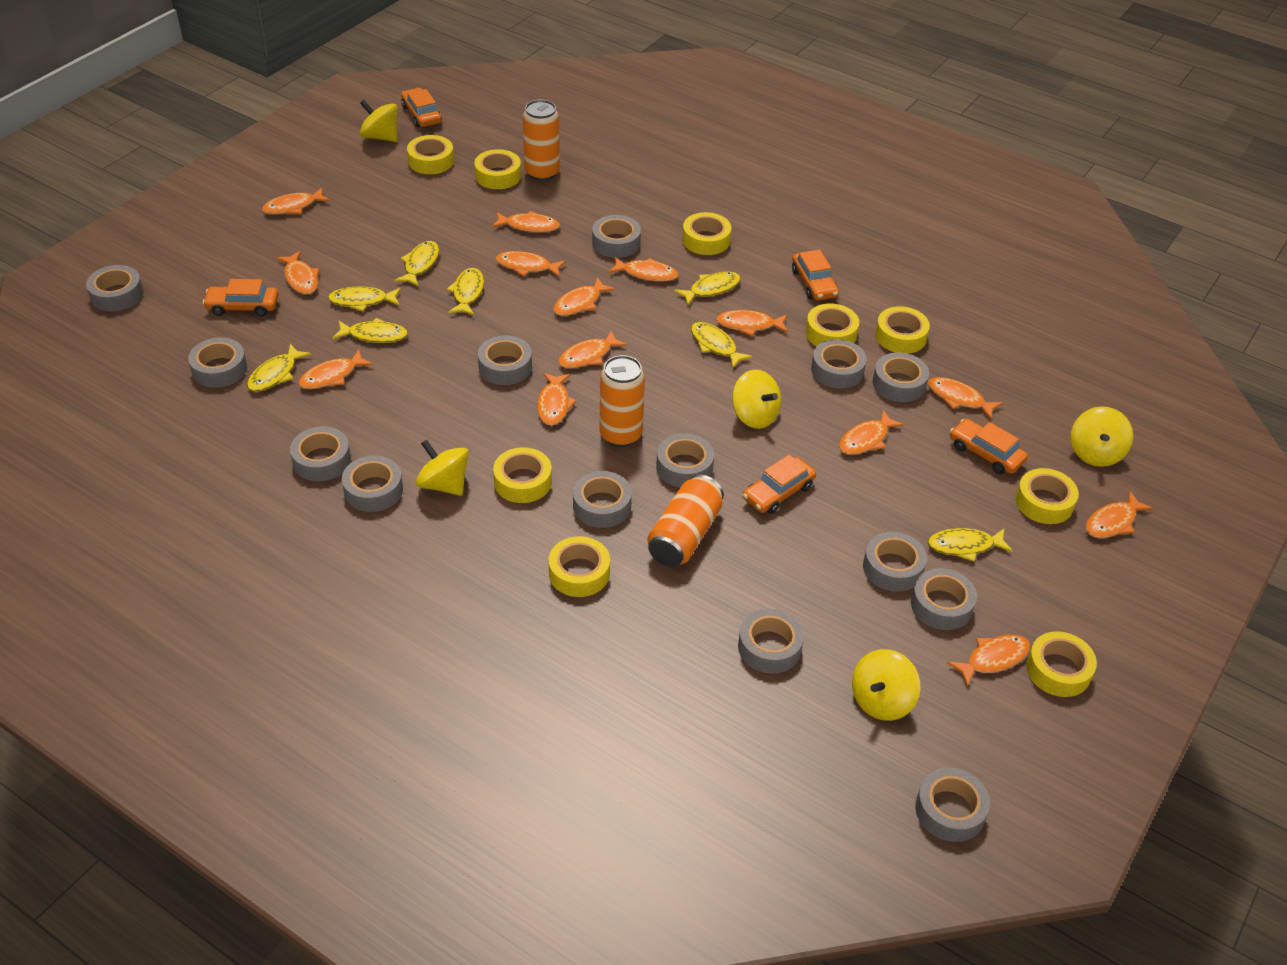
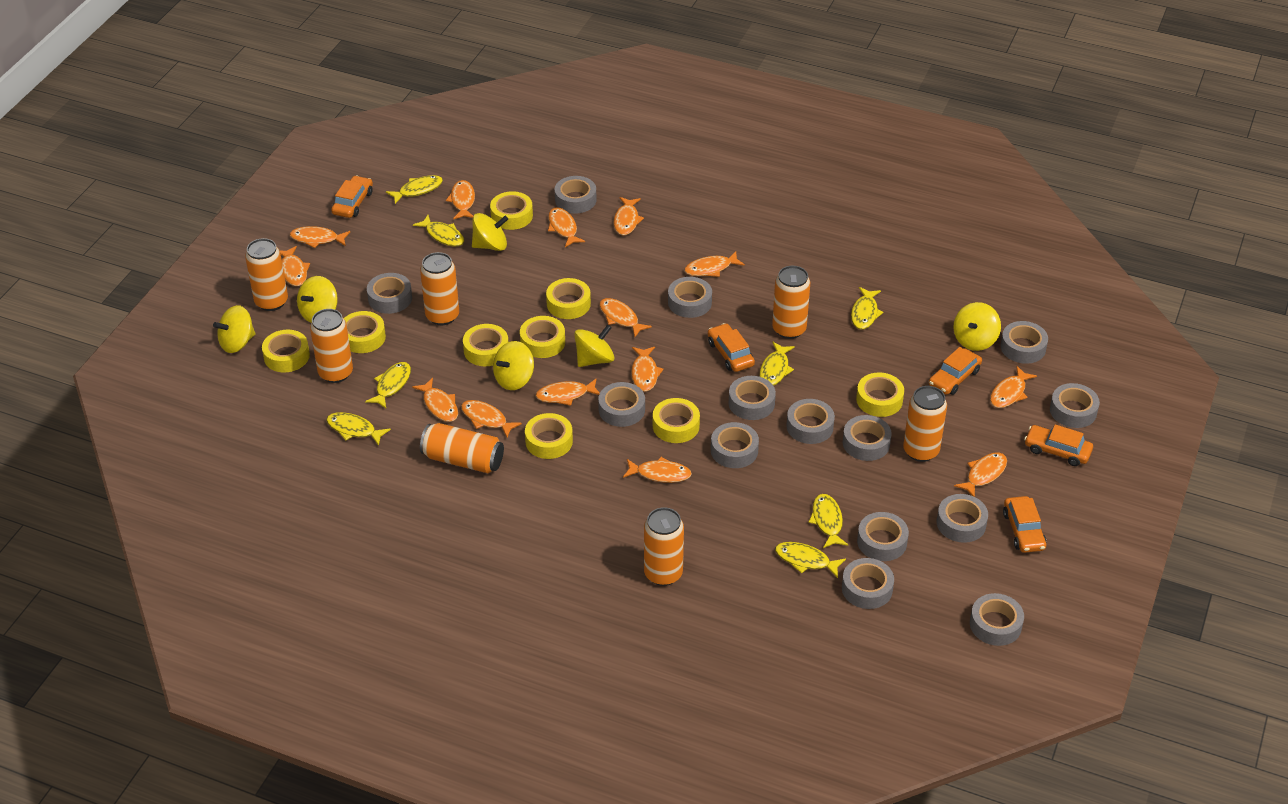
orange can: [522,99,560,181] [600,355,645,447] [647,475,724,567] = 3 -> [245,238,288,311] [310,309,353,383] [420,252,459,325] [420,423,504,473] [644,507,684,586] [772,266,810,339] [903,386,947,462] = 7
yellow spinning top: [360,100,398,142] [416,440,469,496] [732,369,781,429] [852,649,920,721] [1071,406,1133,467] = 5 -> [213,305,255,353] [297,276,338,322] [472,213,508,251] [493,341,534,390] [574,325,615,367] [953,302,1001,351] = 6

